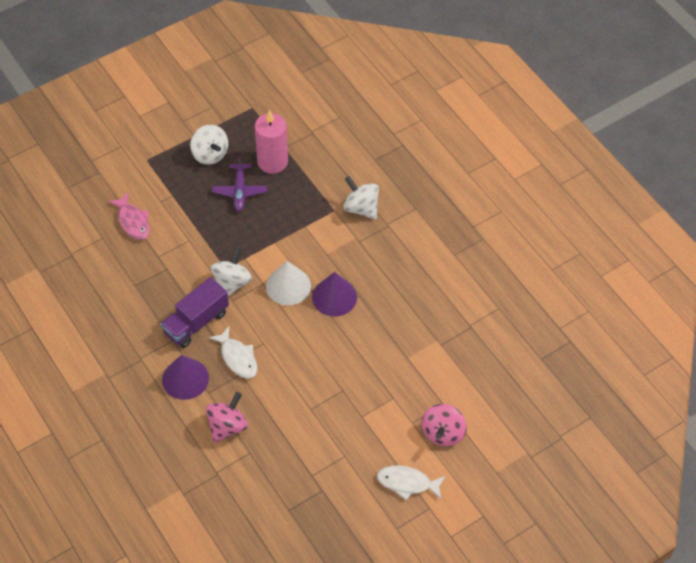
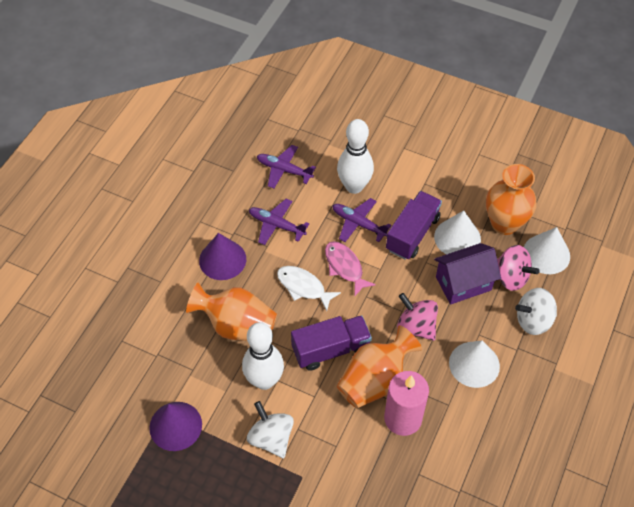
orange vase: none = 0 -> [186,283,277,341] [337,325,422,408] [486,164,537,235] = 3
purple house: none = 0 -> [434,243,501,304] = 1
purple plane: [212,155,267,212] = 1 -> [249,199,309,245] [257,145,316,188] [332,198,392,242] = 3
purple truck: [161,277,229,348] = 1 -> [291,315,372,371] [386,191,442,260] = 2
white bowling pin: none = 0 -> [242,322,284,390] [337,119,374,194] = 2
white cone: [266,261,311,305] = 1 -> [434,210,481,254] [449,340,500,388] [524,227,570,274] = 3
white fish: [209,326,258,379] [377,465,446,500] = 2 -> [277,266,341,311] = 1
white spinning top: [190,124,228,165] [211,247,252,297] [343,176,379,219] = 3 -> [247,401,294,458] [515,288,557,335] = 2

